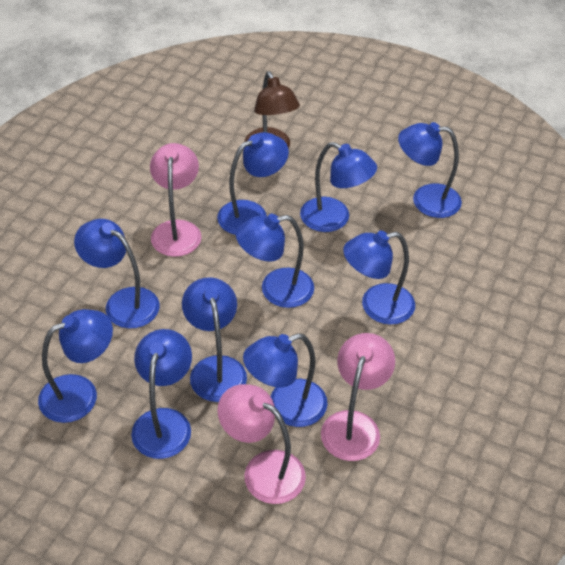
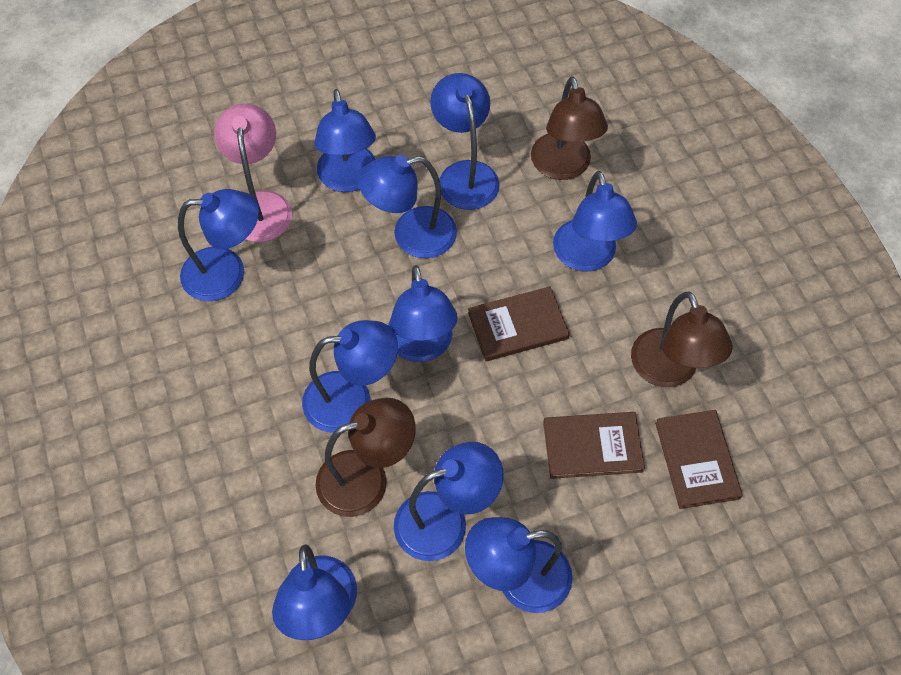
brown book: none = 0 -> [468,287,570,361] [543,412,645,479] [655,410,742,509] = 3
brown lamp: [244,71,300,149] = 1 -> [315,398,416,517] [531,76,608,180] [631,292,733,387] = 3
pink lamp: [150,143,201,257] [217,384,306,504] [321,333,395,461] = 3 -> [214,103,292,242] = 1

